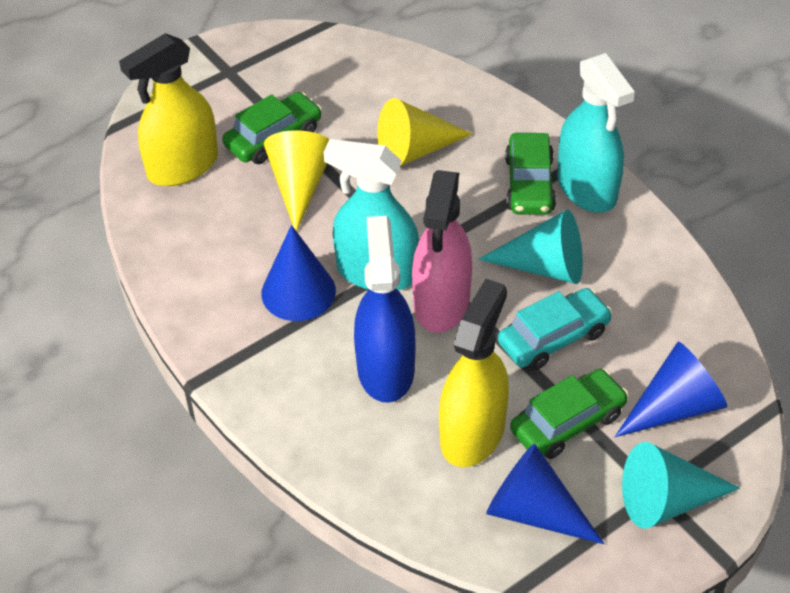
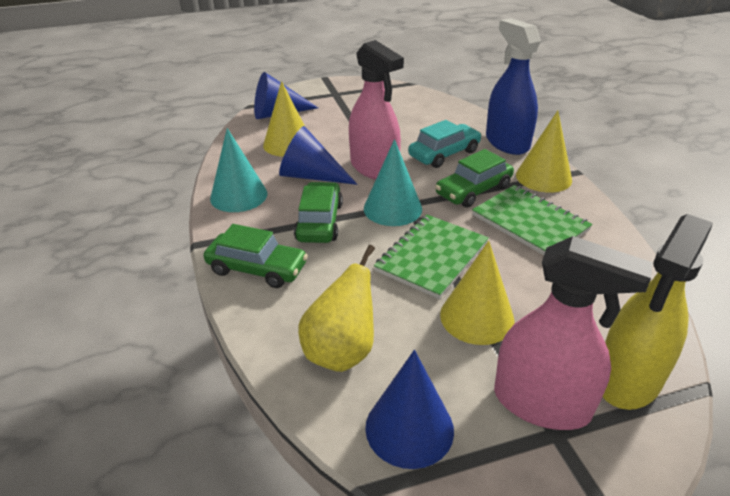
green notebook: none = 0 -> [374,214,489,299] [472,185,593,255] = 2
pink spray bottle: [412,170,472,333] = 1 -> [349,40,404,180] [494,236,653,430] = 2
turquoise spray bottle: [324,139,419,290] [557,53,635,213] = 2 -> none = 0
yellow cone: [264,131,329,231] [377,98,473,166] = 2 -> [263,81,305,157] [440,241,515,345] [516,111,572,193] = 3
yellow pear: none = 0 -> [298,245,375,372] = 1
yellow spray bottle: [119,33,218,186] [439,279,509,467] = 2 -> [603,214,713,410] = 1

